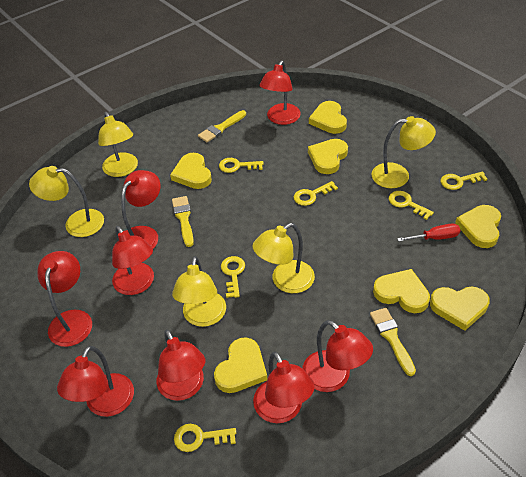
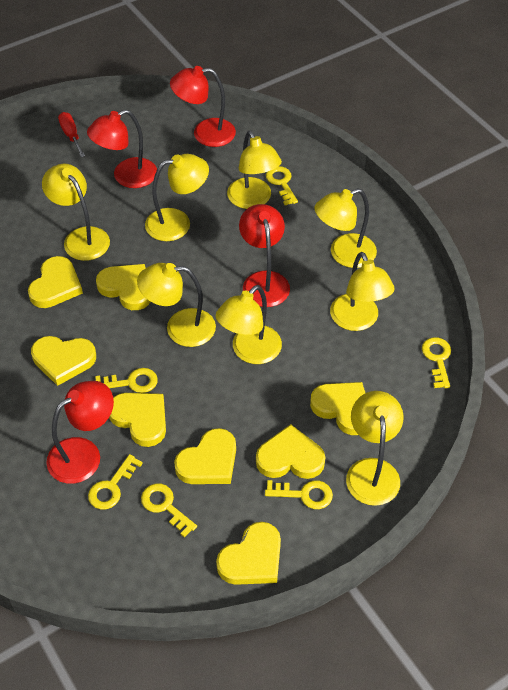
red lamp: [37,251,92,347] [57,346,134,417] [112,226,154,295] [121,170,161,249] [157,329,205,401] [253,352,315,423] [259,61,301,125] [302,320,373,392] = 8 -> [46,381,114,484] [87,110,157,188] [170,66,236,147] [239,204,290,307] = 4
yellow brush: [172,196,194,247] [198,110,246,142] [370,308,416,376] = 3 -> none = 0
yellow heart: [170,153,212,189] [214,337,267,393] [308,139,348,174] [309,101,347,134] [373,269,430,313] [430,286,490,331] [455,205,501,248] = 7 -> [28,256,83,308] [31,336,96,386] [96,264,150,310] [109,393,166,447] [174,428,236,484] [216,522,281,585] [256,424,325,479] [310,382,365,435] = 8
yellow lamp: [29,166,104,237] [98,112,138,177] [172,256,226,327] [253,223,315,293] [372,116,436,188] = 5 -> [42,164,110,261] [137,263,216,347] [145,154,209,241] [216,285,282,364] [227,131,282,209] [314,188,377,268] [330,252,395,331] [346,391,404,506] = 8

